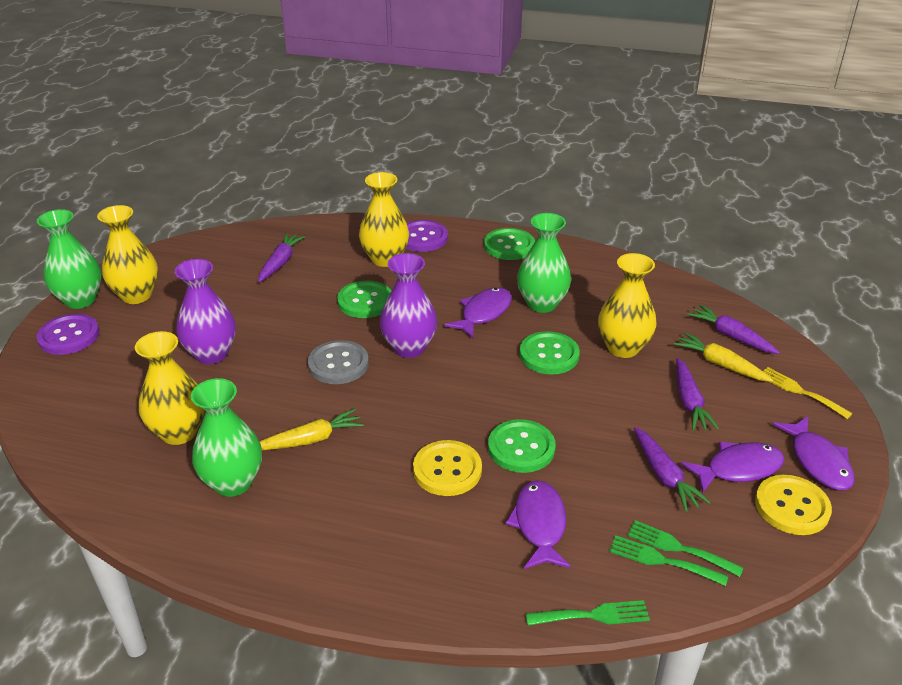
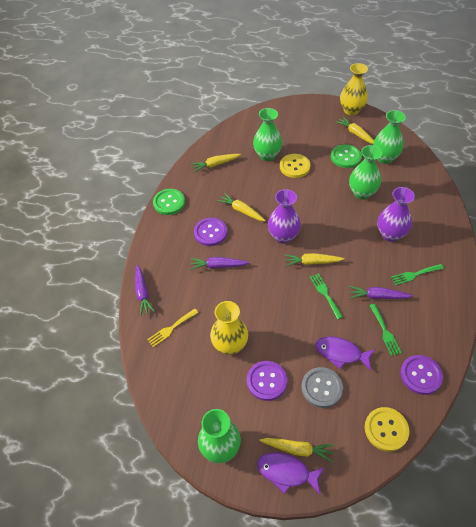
green button: [337,280,391,318] [484,228,535,260] [488,419,556,473] [519,331,580,374] = 4 -> [153,189,185,215] [331,144,362,168] = 2
green vase: [37,209,101,309] [191,378,262,497] [517,213,571,313] = 3 -> [198,409,241,463] [253,108,282,161] [349,145,382,200] [373,110,406,164] = 4
purple button: [37,314,99,355] [406,220,448,252] = 2 -> [194,218,227,246] [247,361,287,401] [400,355,443,395] = 3
purple carrot: [258,233,305,282] [634,427,711,512] [676,358,719,431] [687,304,780,354] = 4 -> [135,265,155,316] [190,257,249,270] [349,286,413,299] = 3
purple fish: [444,287,512,338] [505,480,571,569] [681,442,784,494] [772,416,855,490] = 4 -> [257,452,325,495] [315,337,375,370] = 2
yellow carrot: [260,408,364,450] [674,332,773,382] = 2 -> [191,154,241,172] [217,193,266,221] [259,438,334,462] [284,253,345,266] [336,117,374,144] = 5
yellow vase: [97,205,158,304] [135,331,205,445] [359,172,409,267] [598,253,656,358] = 4 -> [210,301,248,355] [340,63,368,115] = 2

